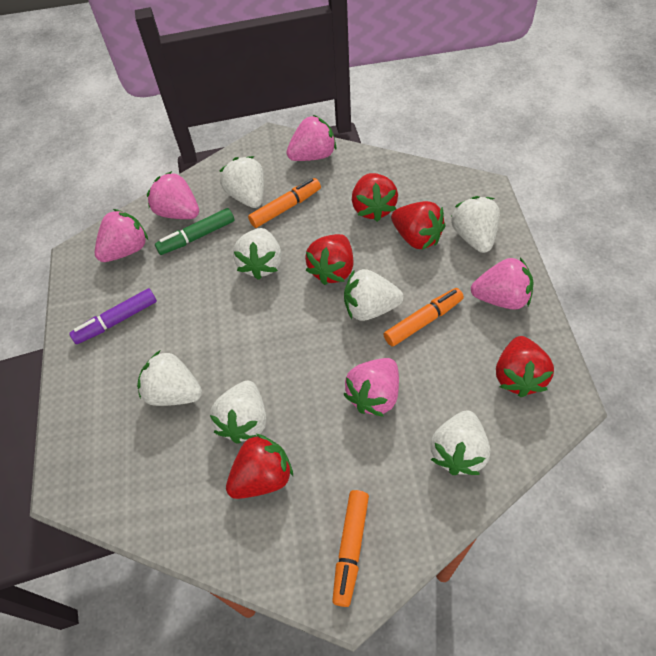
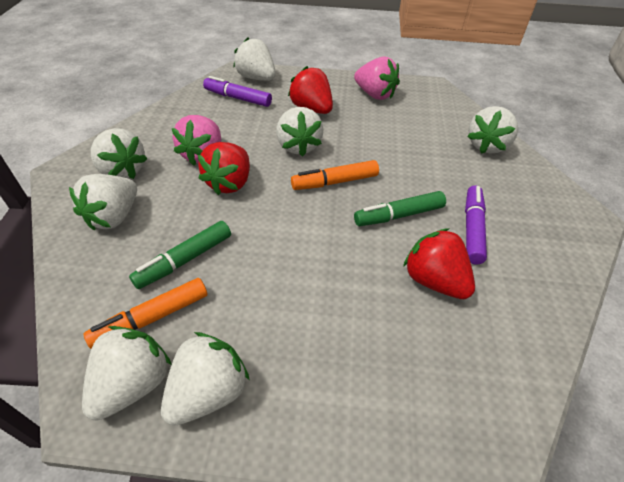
green marker: [155,208,234,255] = 1 -> [129,221,231,289] [354,191,446,226] = 2
orange marker: [248,178,321,228] [332,490,369,607] [384,288,464,346] = 3 -> [84,278,208,349] [291,160,379,190] = 2
pink strawberry: [95,209,148,262] [147,171,199,219] [286,115,336,161] [343,358,399,417] [471,258,534,310] = 5 -> [172,115,221,166] [354,57,400,100] = 2
purple marker: [69,288,157,344] = 1 -> [203,76,272,107] [465,185,487,265] = 2
red strawberry: [226,434,293,499] [305,234,354,285] [352,173,398,222] [391,201,446,250] [496,336,554,397] = 5 -> [198,142,250,195] [288,66,333,114] [403,228,475,299] = 3

